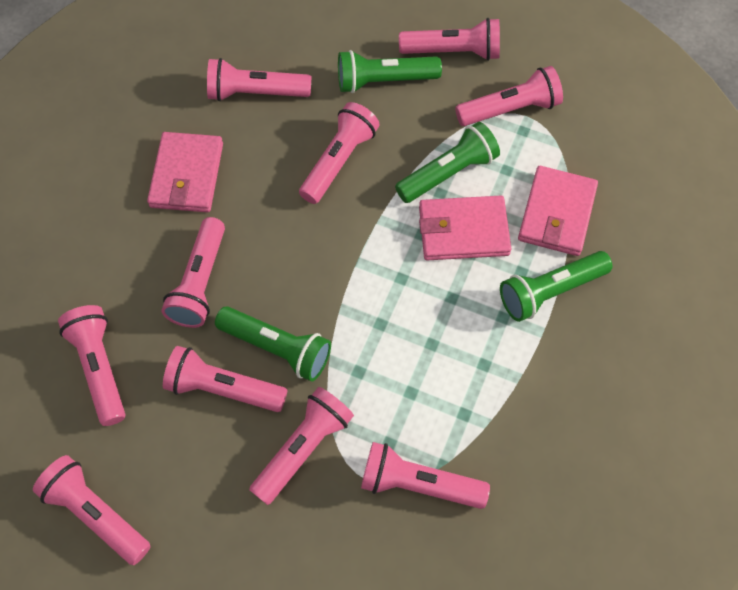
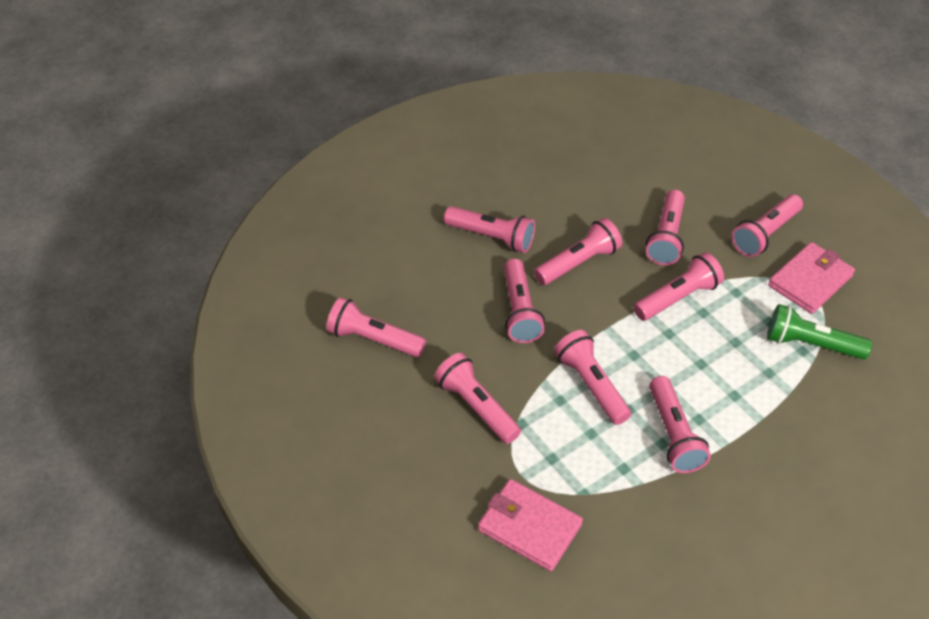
green flashlight: [215,306,331,382] [338,50,442,93] [395,122,500,203] [500,251,612,322] = 4 -> [767,304,872,359] = 1
pink wallet: [147,132,223,212] [419,196,511,260] [518,166,598,256] = 3 -> [478,479,583,571] [768,242,855,314] = 2

